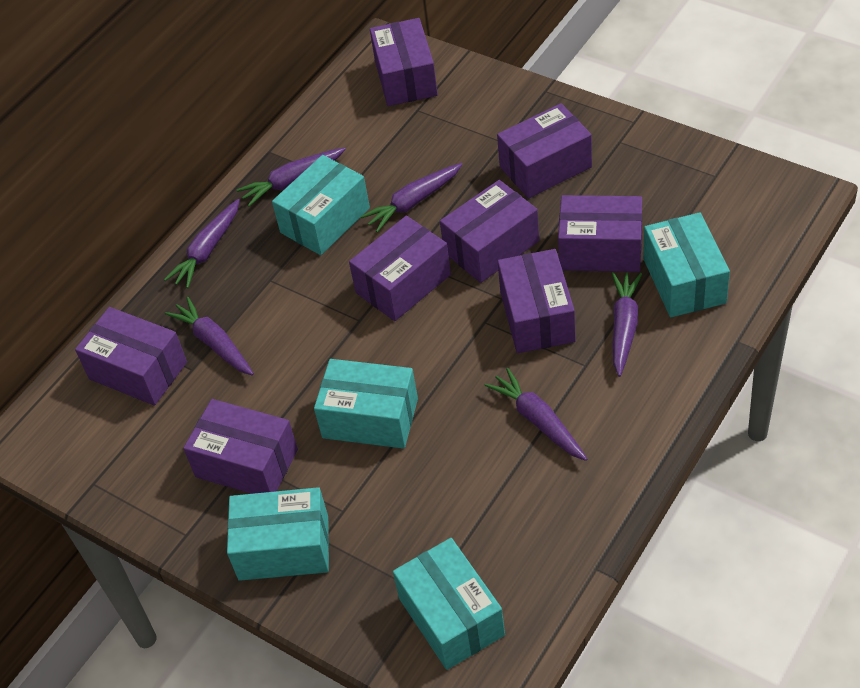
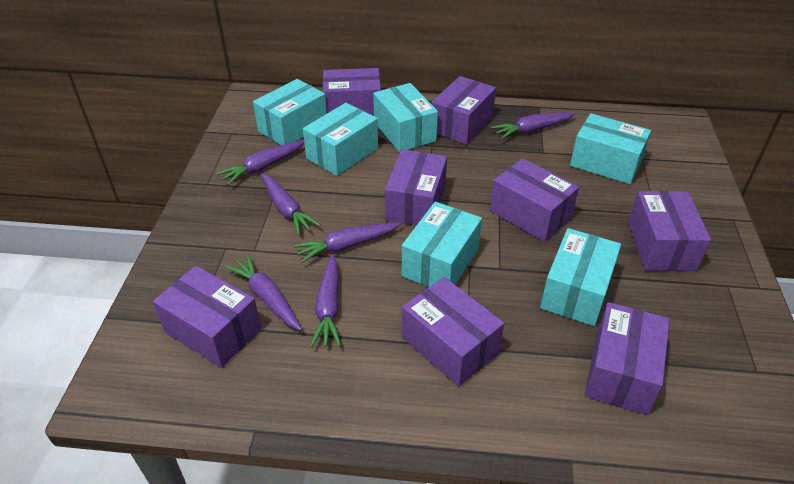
turquoise box: [227,487,329,581] [272,155,370,255] [314,359,418,449] [393,538,505,670] [643,212,730,317] = 5 -> [253,79,327,145] [303,103,378,176] [373,83,438,152] [402,202,482,287] [540,228,621,326] [570,113,651,184] = 6

